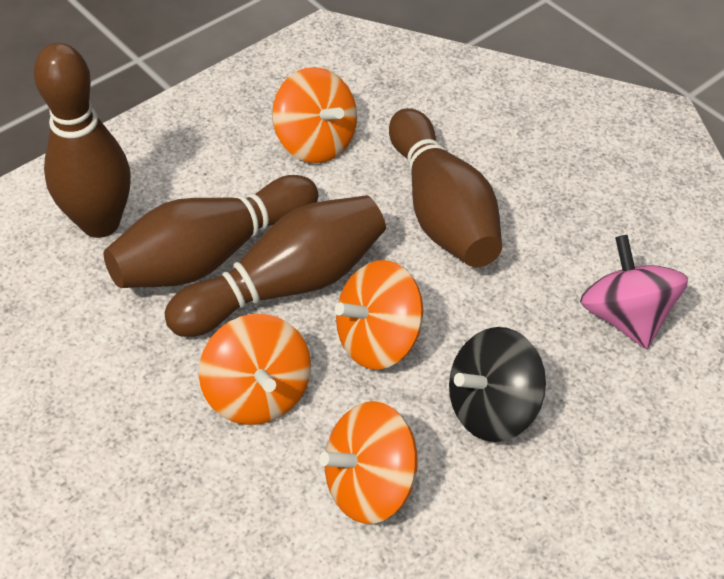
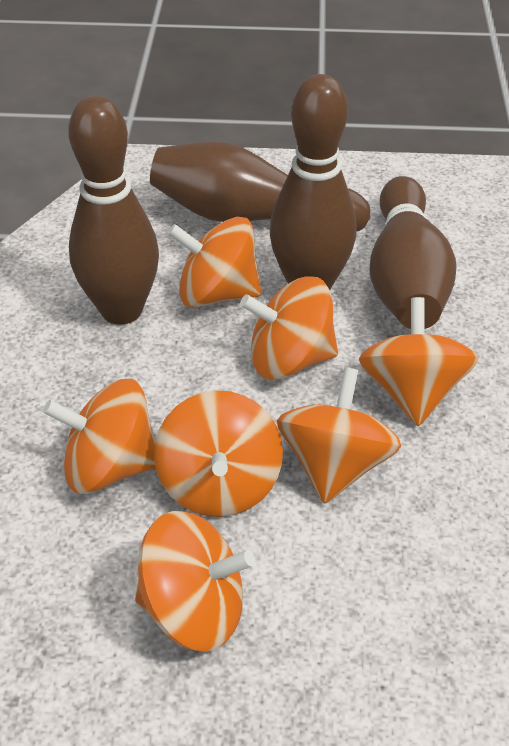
black spinning top: [449,327,546,442] = 1 -> none = 0
orange spinning top: [199,314,311,425] [272,67,357,163] [319,401,418,524] [335,260,423,370] = 4 -> [43,379,156,494] [135,511,255,652] [154,390,283,517] [168,217,262,307] [240,276,338,380] [277,367,401,504] [359,297,478,426] = 7
pink spinning top: [580,235,688,349] = 1 -> none = 0

